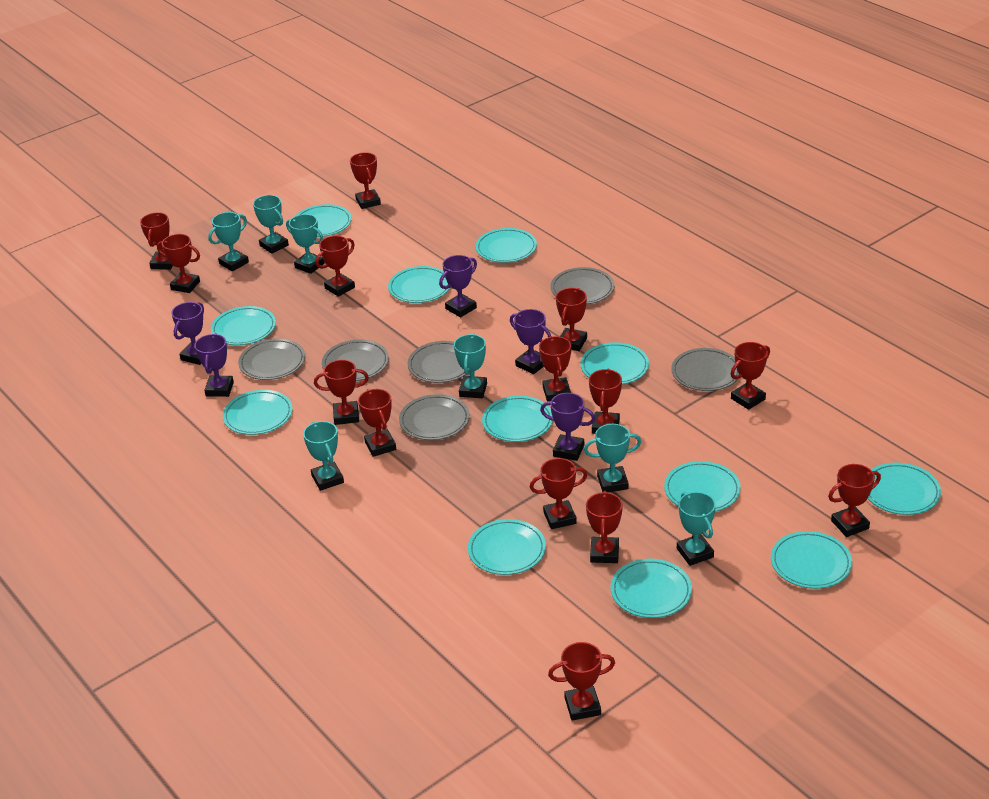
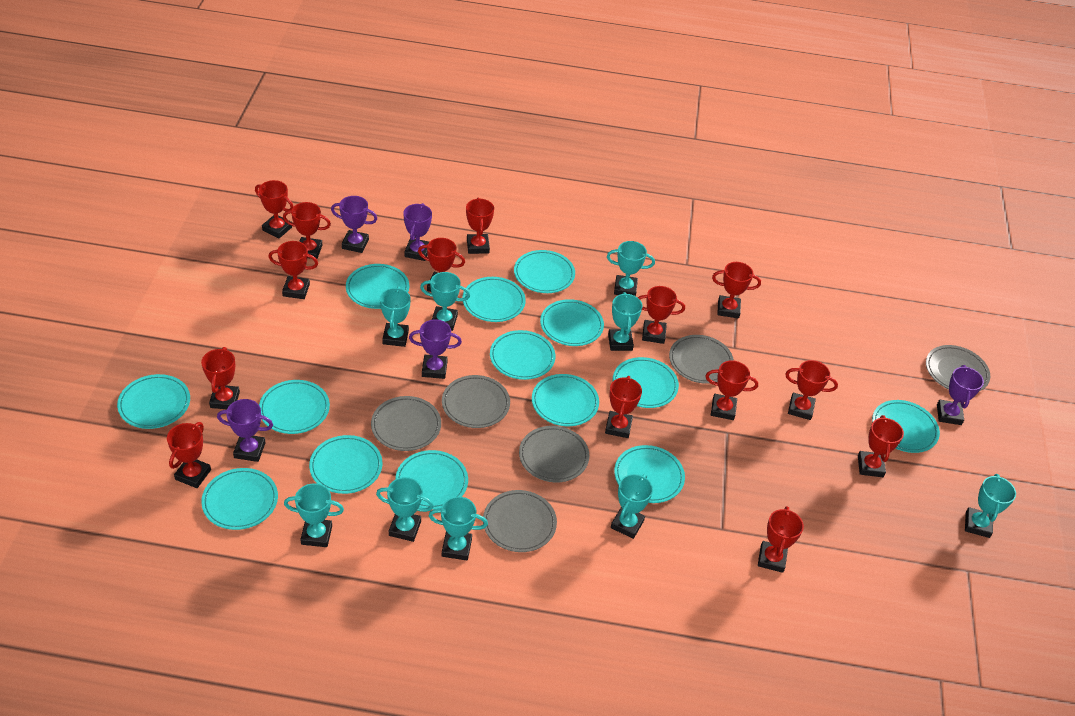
turquoise plate: [211,306,276,345] [223,390,293,435] [296,204,352,237] [388,266,450,303] [468,519,546,575] [475,228,537,263] [482,396,553,442] [580,342,649,384] [610,559,692,618] [664,461,741,512] [771,531,852,589] [868,462,941,515] = 12 -> [117,374,190,429] [201,468,278,530] [259,380,330,434] [309,435,382,494] [346,264,409,309] [396,450,468,510] [463,277,526,322] [490,330,555,380] [514,250,575,293] [532,374,599,426] [540,299,604,346] [613,357,679,408] [614,445,685,503] [872,400,940,453] = 14
turquoise trophy: [208,212,249,271] [253,195,289,254] [286,214,325,274] [303,421,344,491] [454,334,487,398] [584,424,641,492] [677,492,716,566] = 7 -> [284,483,344,547] [376,477,434,542] [380,286,411,347] [420,272,470,331] [429,497,488,560] [607,241,655,296] [608,292,642,351] [611,474,653,539] [965,474,1016,538] = 9

